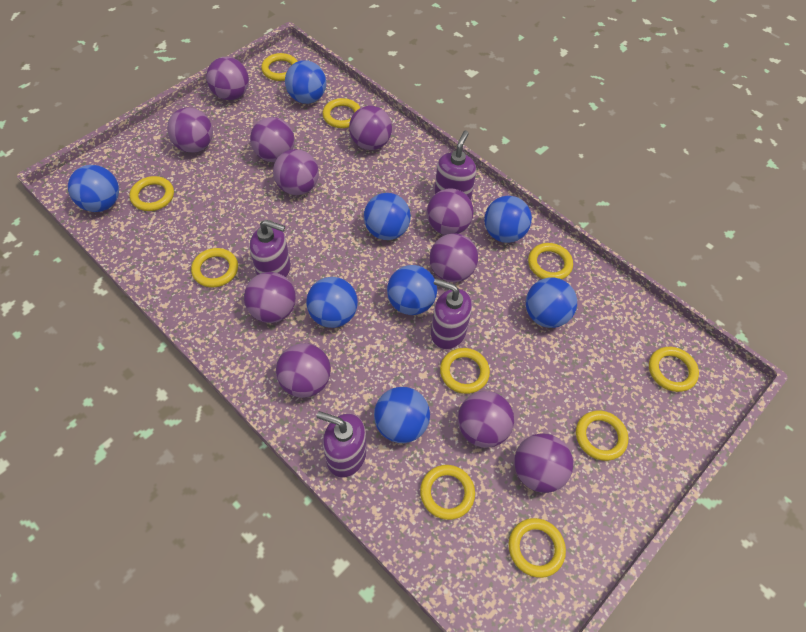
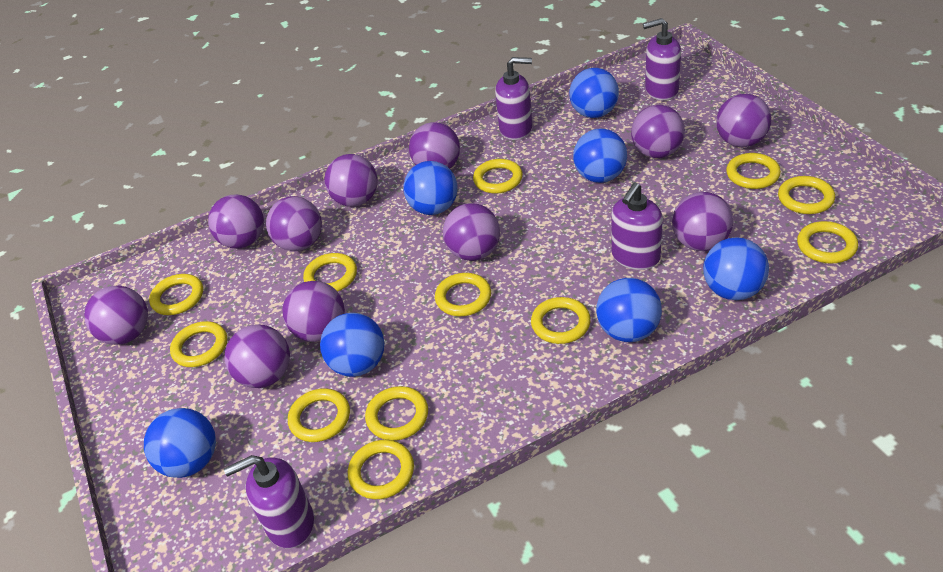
blue ball: [68,165,119,212] [285,60,326,104] [306,277,358,328] [364,193,411,240] [374,387,430,443] [387,265,437,315] [484,196,532,243] [526,278,577,328] = 8 -> [144,408,216,478] [320,313,385,377] [403,161,458,215] [569,68,619,118] [573,129,627,183] [596,278,662,342] [703,237,769,300] = 7
yellow ring: [129,176,174,211] [191,248,238,287] [261,53,298,81] [323,98,360,128] [420,465,475,520] [440,348,490,394] [509,518,566,578] [528,243,573,279] [576,410,628,461] [649,347,699,392] = 10 -> [149,274,203,315] [170,321,227,367] [288,388,350,442] [303,253,357,292] [348,440,414,499] [365,386,428,441] [435,273,491,316] [473,159,523,194] [531,297,591,344] [726,153,781,189] [778,176,835,214] [797,221,858,264] = 12

